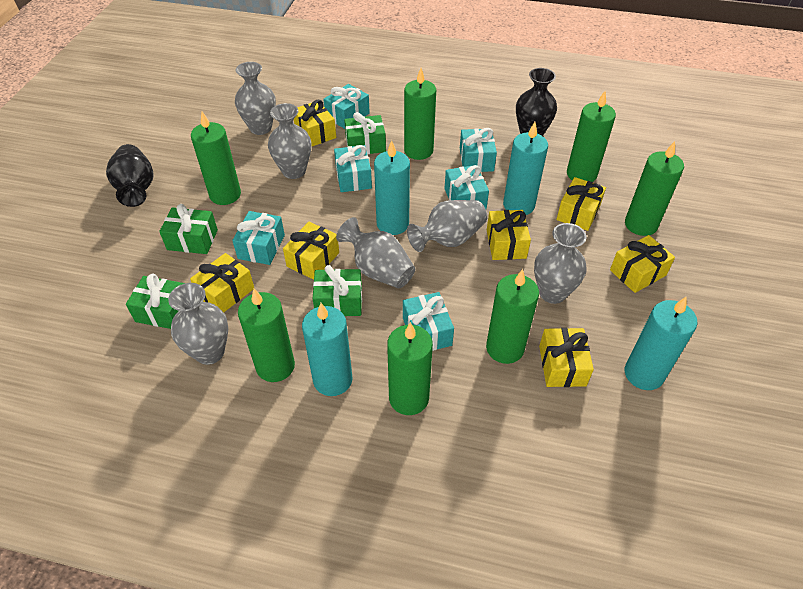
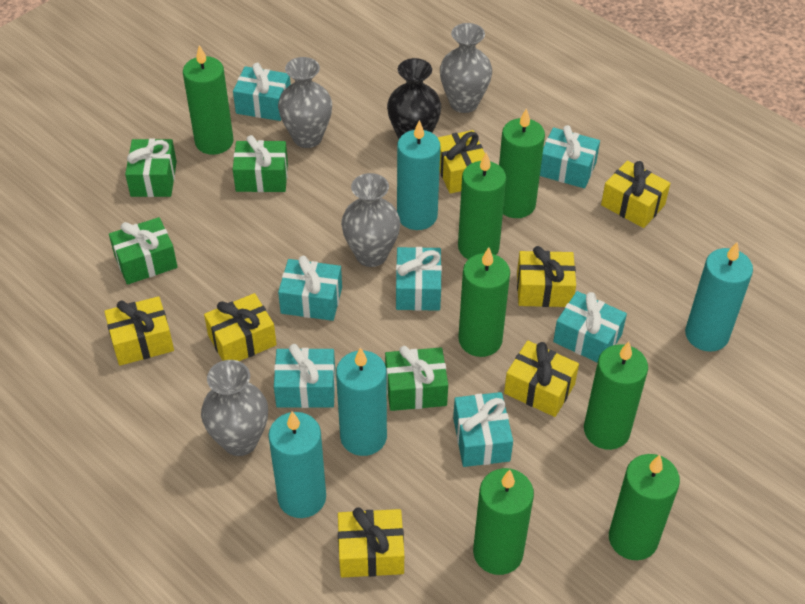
black vase: [106,144,154,207] [516,68,557,136] = 2 -> [387,58,441,139] = 1
grey vase: [168,283,228,365] [235,62,276,135] [268,103,311,179] [336,217,415,288] [407,200,487,252] [534,223,587,304] = 6 -> [201,360,268,456] [278,57,332,148] [341,173,400,267] [440,23,492,113] = 4
turquoise gift: [232,211,285,265] [323,84,370,129] [334,145,372,192] [403,292,454,351] [444,165,489,209] [460,128,497,172] = 6 -> [233,63,291,121] [274,344,335,408] [278,256,342,321] [396,247,442,311] [453,392,513,467] [540,125,600,188] [553,291,627,363] = 7

